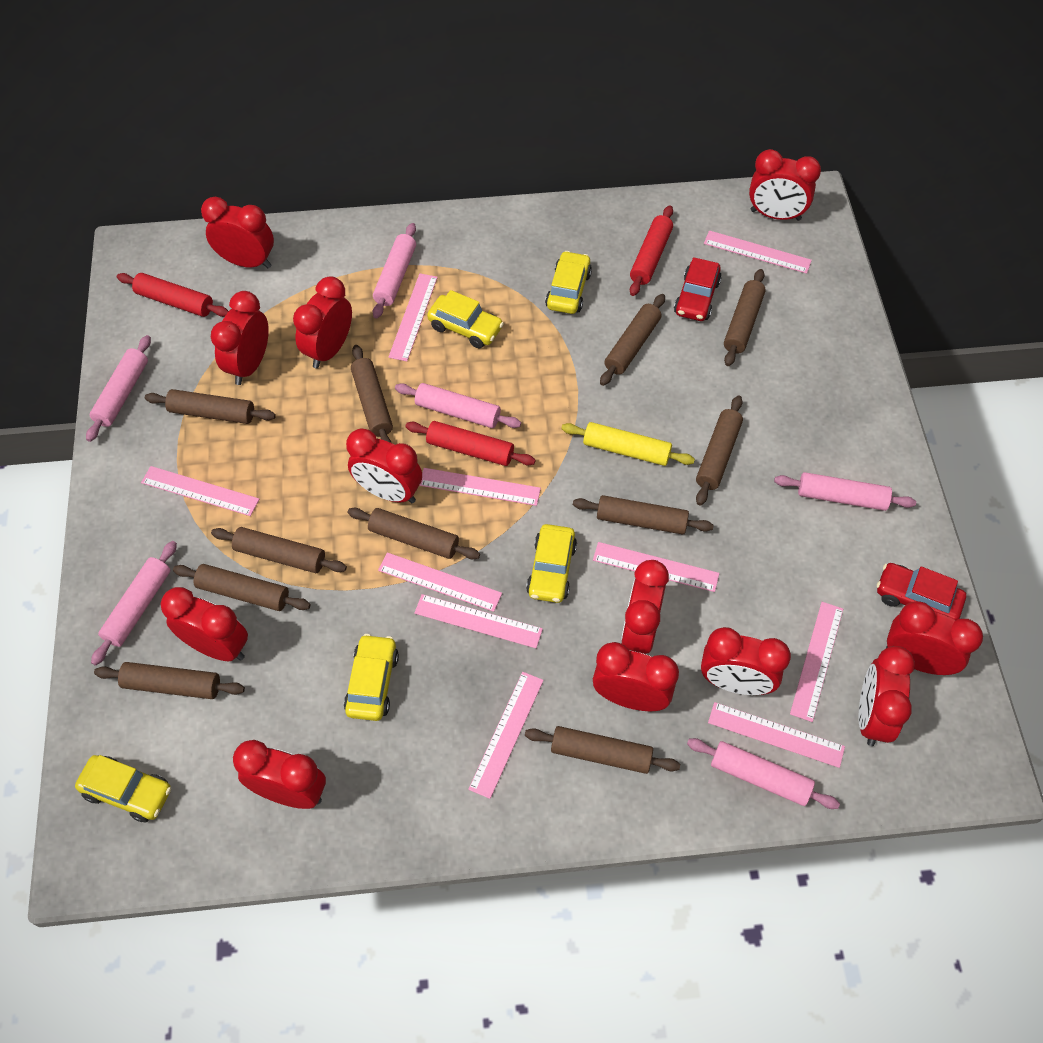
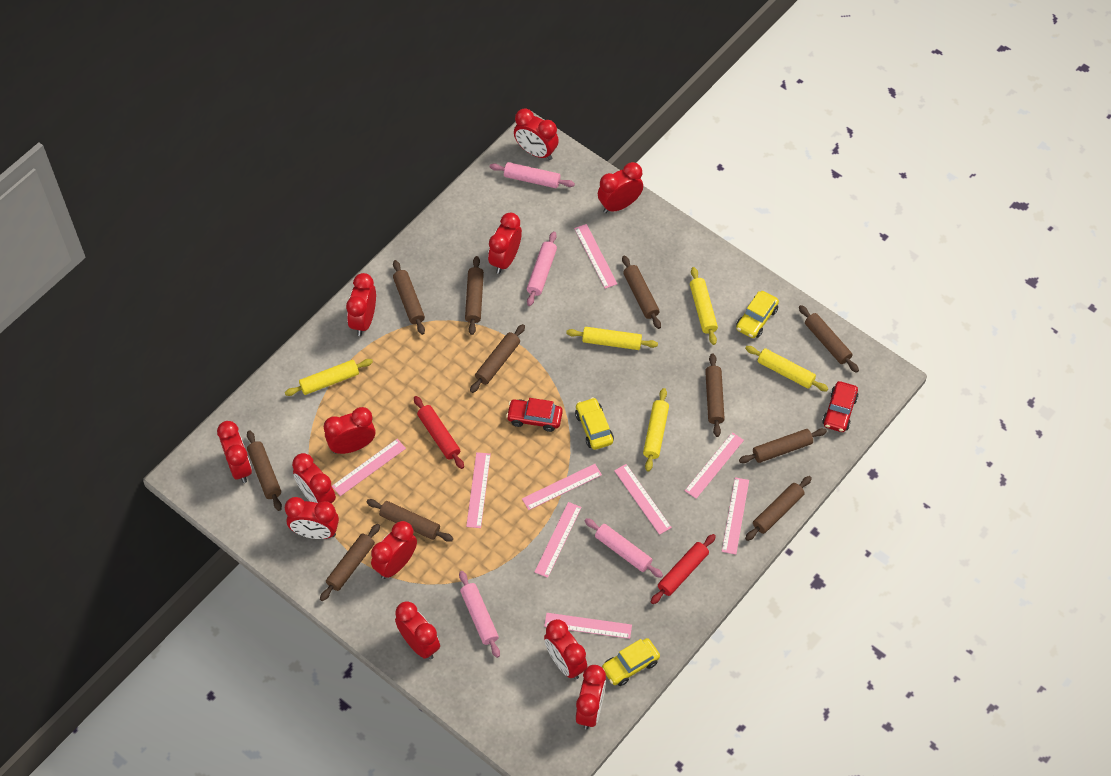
pink rolling pin: [86,335,151,442] [91,541,177,666] [373,223,416,319] [395,383,521,428] [687,738,840,809] [774,472,916,511] = 6 -> [459,571,500,658] [490,162,575,188] [527,231,557,306] [585,518,663,578] = 4
pink ruler: [141,466,259,516] [378,552,502,612] [388,273,438,361] [414,594,543,648] [419,468,541,506] [468,672,544,799] [593,542,719,592] [704,230,812,274] [708,702,845,768] [790,602,843,722] = 10 -> [332,439,406,496] [466,452,491,528] [522,464,602,510] [535,502,582,578] [544,613,632,639] [574,224,617,289] [614,464,672,535] [685,432,744,499] [722,477,749,555] = 9
red rolling pin: [117,273,229,317] [405,421,536,466] [630,205,673,296] = 3 -> [414,396,464,469] [651,534,716,604] = 2
yellow car: [75,755,171,822] [344,634,399,721] [427,290,504,348] [526,524,577,603] [545,251,592,314] = 5 -> [575,397,614,450] [602,638,660,686] [736,291,779,338] = 3
yellow rolling pin: [561,422,695,466] = 1 -> [285,359,373,396] [566,327,658,350] [643,388,669,472] [690,267,718,345] [745,346,829,391] = 5

